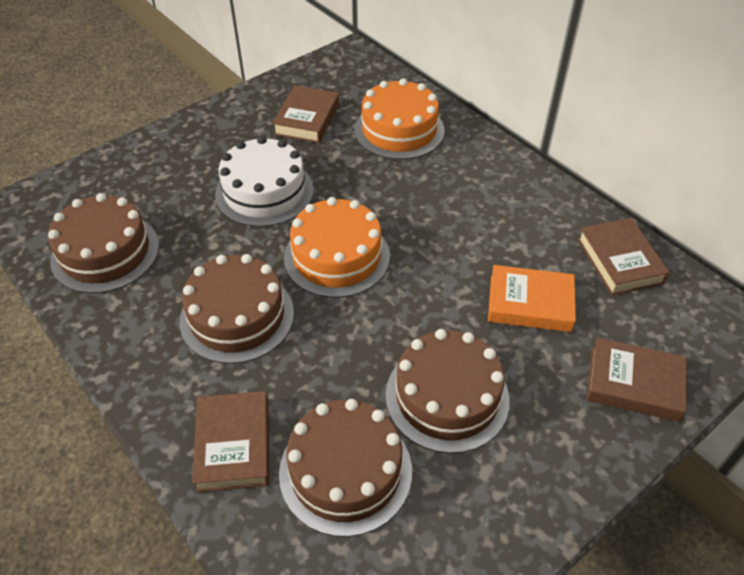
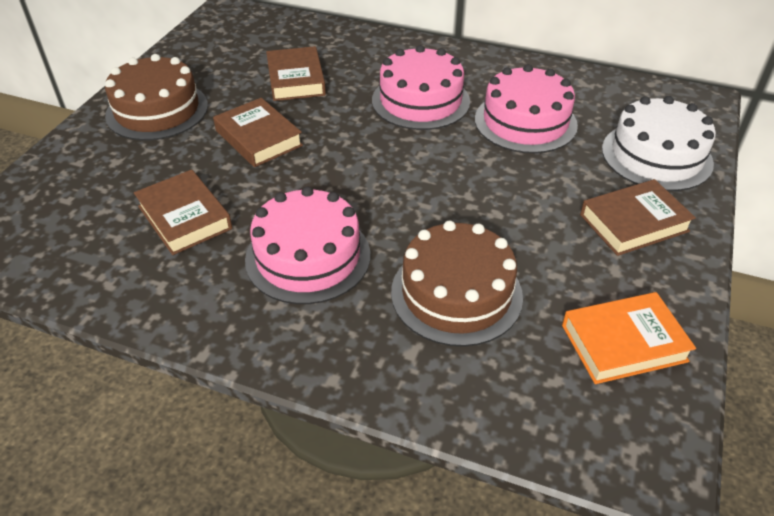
brown cake: [48,193,159,293] [180,254,294,364] [279,399,412,537] [385,329,510,453] = 4 -> [105,54,208,140] [391,220,523,347] = 2
orange cake: [284,197,390,298] [354,78,444,160] = 2 -> none = 0
pink cake: none = 0 -> [245,187,370,304] [372,45,470,130] [475,64,578,153] = 3

